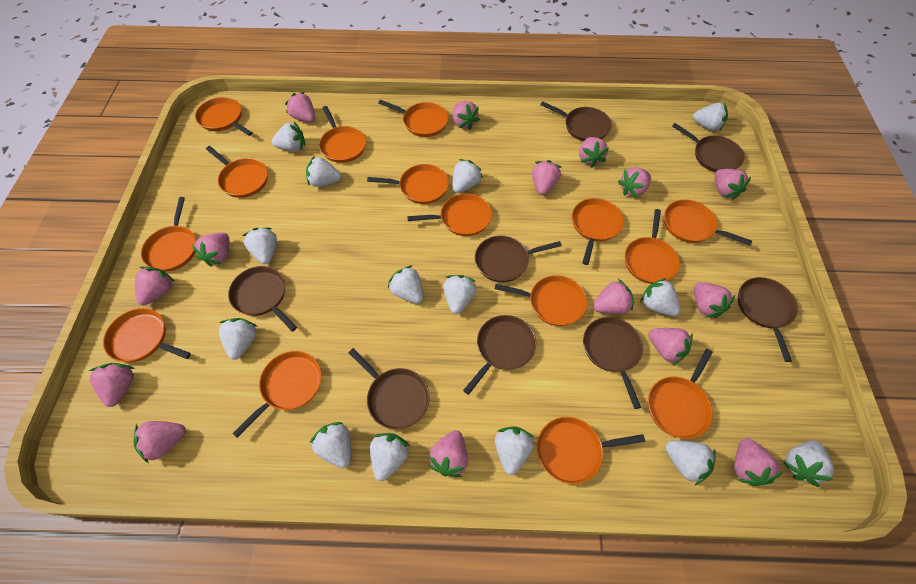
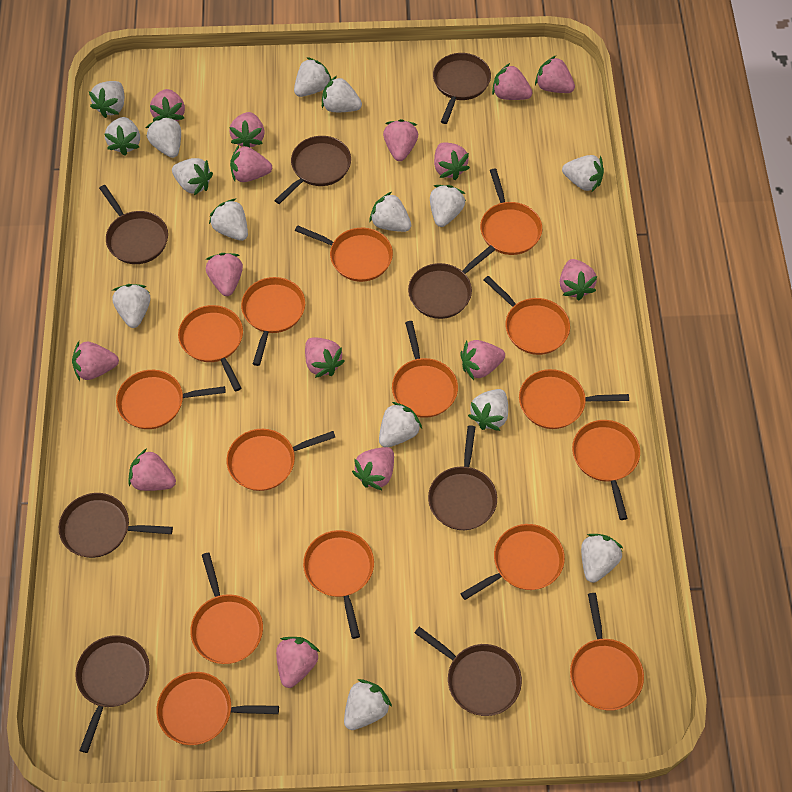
white strawberry: [219,318,258,360] [242,227,277,264] [272,122,305,151] [306,156,341,187] [310,422,351,468] [370,433,410,481] [388,265,423,304] [443,275,476,314] [453,159,483,193] [495,426,534,475] [640,278,680,316] [665,441,716,485] [693,103,728,131] [783,440,834,487] = 14 -> [89,81,124,118] [105,117,140,156] [112,284,150,328] [146,116,181,158] [172,158,213,195] [209,198,248,241] [294,57,332,97] [322,76,362,112] [344,679,392,730] [369,192,411,232] [379,402,422,447] [430,185,466,227] [468,389,508,431] [562,155,604,193] [581,534,623,583] = 15

